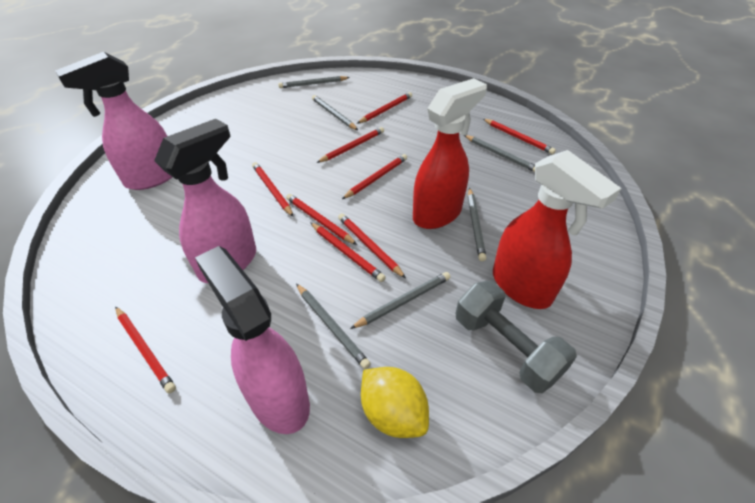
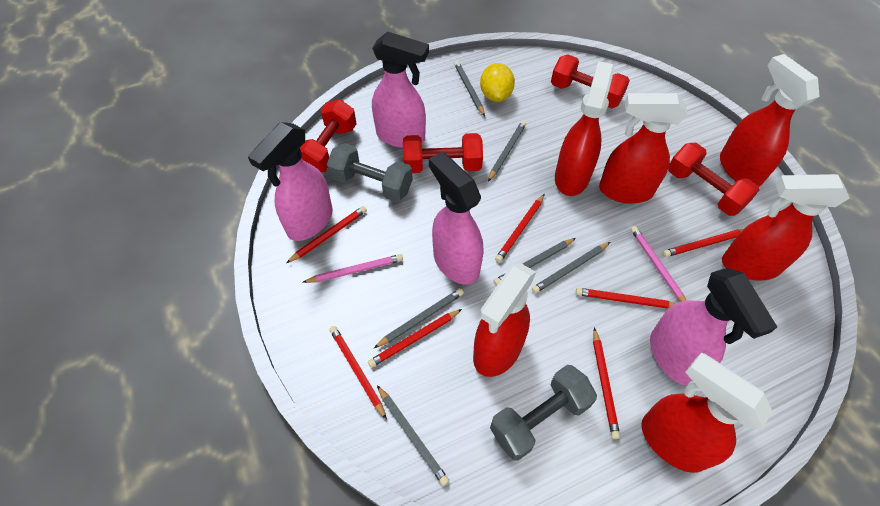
grey dumbbell: [455,281,577,393] = 1 -> [327,143,413,202] [490,365,597,461] = 2
pink pencil: none = 0 -> [302,254,403,283] [631,226,686,302] = 2
pink spray bottle: [55,52,172,190] [154,119,256,283] [195,246,310,434] = 3 -> [248,122,333,241] [372,32,429,148] [429,152,484,285] [650,268,777,386] = 4
red dumbbell: none = 0 -> [300,99,357,173] [403,133,483,173] [551,55,630,108] [668,143,759,216] = 4
red pencil: [115,307,176,393] [252,162,294,217] [286,194,357,245] [310,222,386,282] [317,127,384,163] [338,213,406,278] [342,154,407,199] [357,92,412,124] [483,119,556,154] = 9 -> [286,206,367,263] [329,326,387,420] [368,309,462,368] [495,194,545,262] [576,288,676,308] [593,328,620,439] [663,229,744,257] = 7
red spray bottle: [413,78,487,229] [493,150,621,309] = 2 -> [473,263,536,377] [555,61,614,196] [599,93,688,204] [641,353,773,473] [720,54,820,186] [722,174,850,280] = 6

